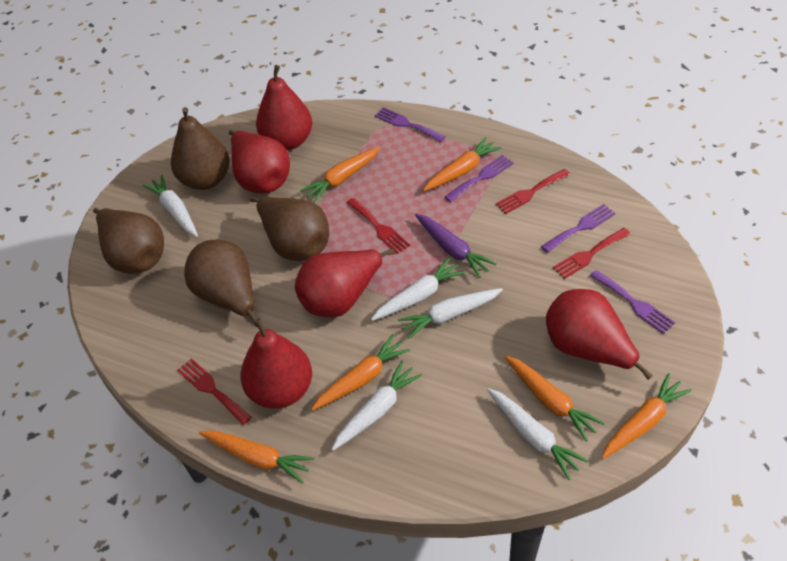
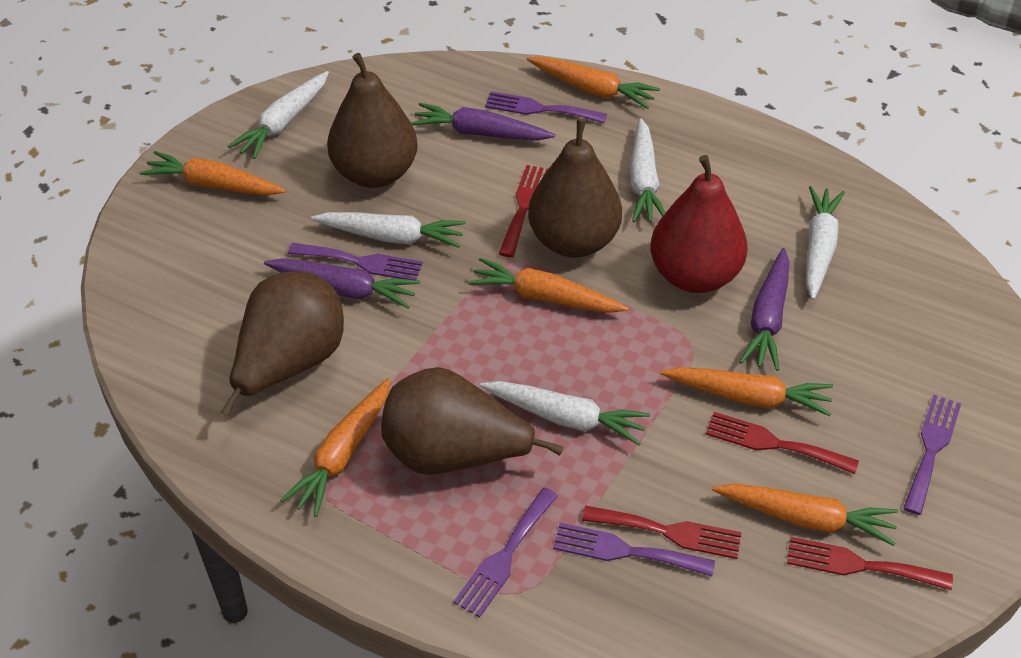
purple carrot: [415,214,497,278] = 1 -> [264,258,420,309] [411,103,555,140] [740,248,789,371] = 3
purple fork: [375,107,446,142] [445,155,514,202] [541,204,616,253] [590,270,675,334] = 4 -> [288,243,423,280] [453,487,558,618] [485,91,607,123] [553,523,715,577] [903,395,961,515] = 5
red pear: [229,130,290,193] [240,318,312,409] [256,65,312,150] [295,249,394,317] [546,289,653,380] = 5 -> [651,155,748,293] = 1

